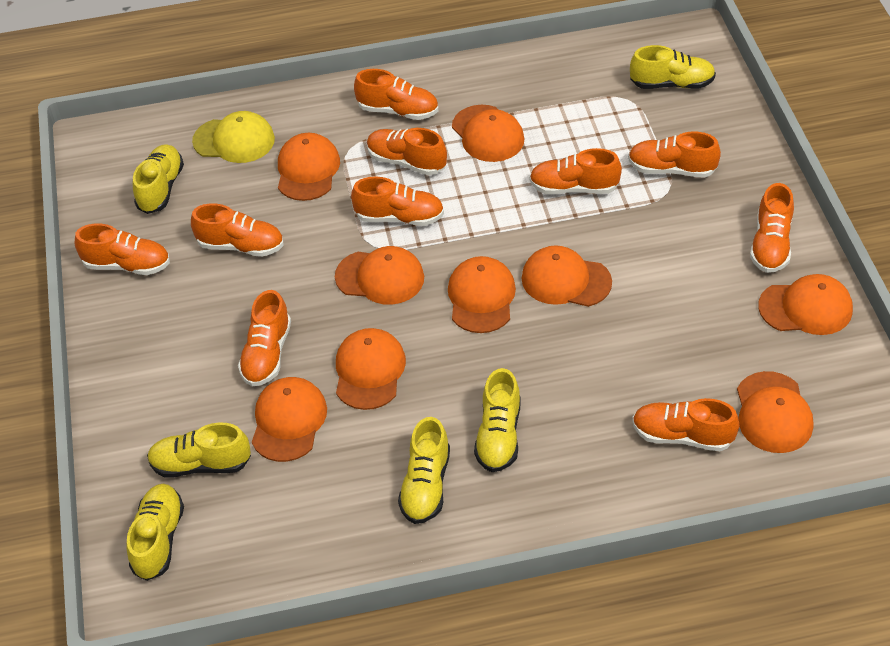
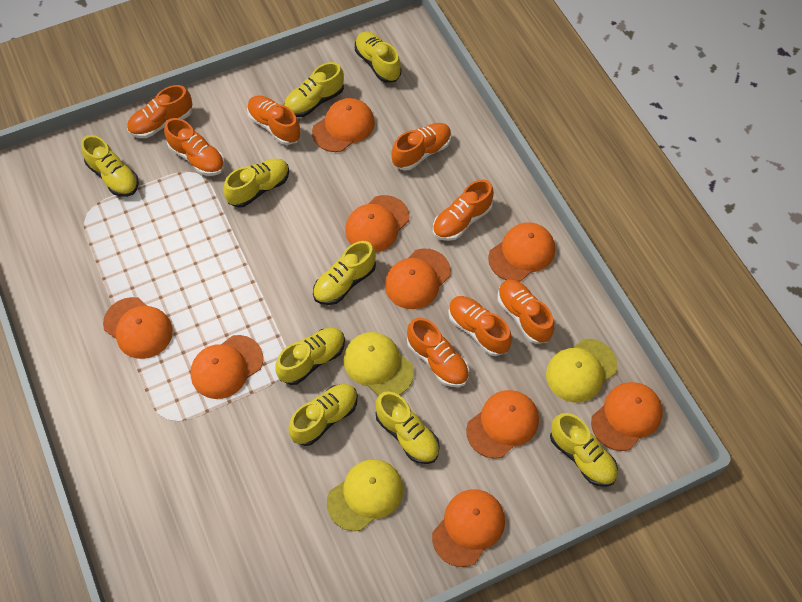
orange shoe: [75,223,170,275] [191,203,284,257] [238,290,291,386] [351,176,444,226] [354,69,438,120] [367,128,447,175] [529,148,622,195] [628,131,721,178] [632,398,739,451] [750,183,794,273] = 10 -> [127,85,192,138] [164,118,225,176] [247,95,301,145] [392,123,451,171] [407,318,469,387] [433,179,494,241] [448,296,512,356] [498,279,554,344] = 8
yellow cap: [192,111,275,163] = 1 -> [327,459,403,531] [344,332,414,396] [546,339,618,402] = 3
yellow shoe: [126,484,184,581] [133,144,184,214] [147,423,251,477] [398,417,450,524] [474,368,520,472] [630,45,716,89] = 6 -> [81,135,139,197] [223,159,289,208] [275,328,345,385] [284,62,344,117] [288,384,358,446] [313,241,376,305] [355,31,401,83] [375,391,440,464] [550,413,618,487] = 9

